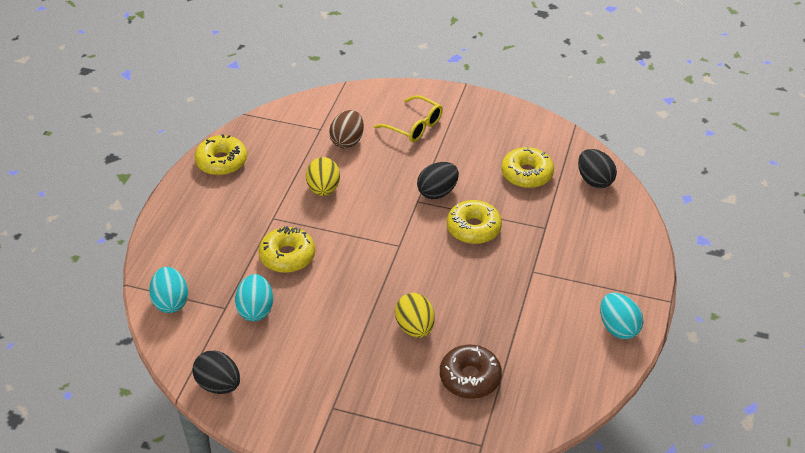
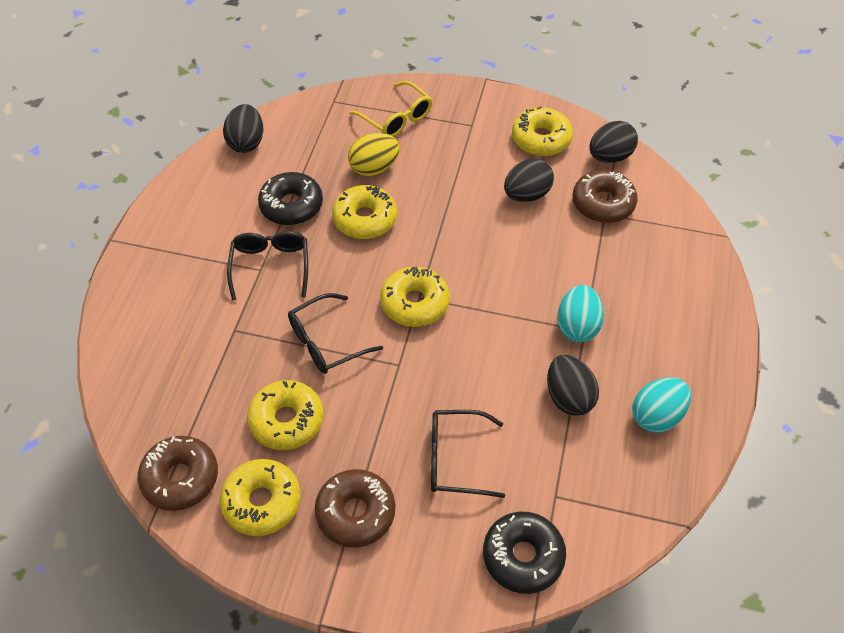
black donut: none = 0 -> [258,172,323,225] [483,512,566,594] = 2
black egg: [192,351,240,394] [417,162,459,199] [578,149,617,188] = 3 -> [223,104,264,153] [504,158,554,202] [547,355,599,416] [589,121,638,163] = 4
black glasses: none = 0 -> [227,231,308,301] [288,293,383,374] [431,410,505,498] = 3
brown donut: [440,345,502,399] = 1 -> [137,436,218,511] [315,469,395,548] [572,170,638,223] = 3
brown egg: [329,110,364,148] = 1 -> none = 0
turquoise egg: [149,267,188,313] [235,274,273,321] [600,293,643,339] = 3 -> [557,285,604,342] [632,377,691,433] = 2
yellow donut: [195,134,247,176] [258,226,315,273] [447,200,502,244] [501,147,554,188] = 4 -> [220,459,301,536] [247,380,323,450] [332,185,397,239] [380,266,450,327] [512,106,573,156] = 5
yellow egg: [306,157,340,196] [395,293,435,338] = 2 -> [348,133,400,176] = 1

